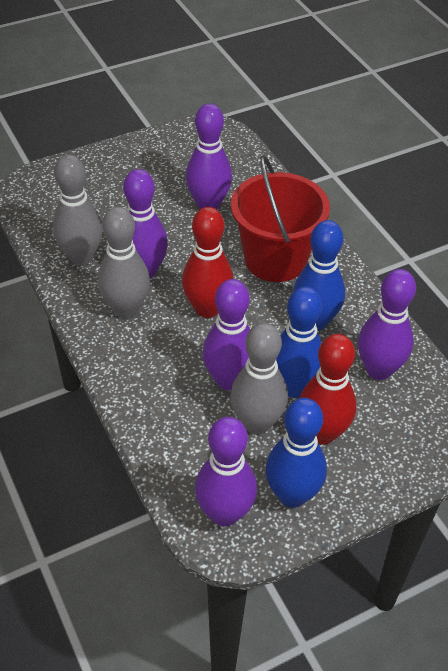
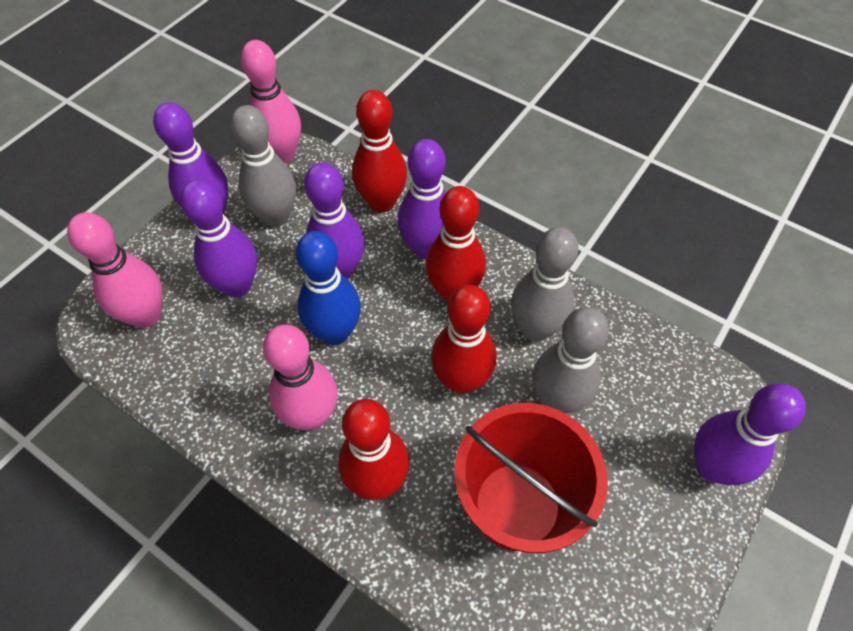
blue bowling pin: [266,398,327,508] [276,287,322,398] [293,220,345,331] = 3 -> [296,231,361,345] = 1
pink bowling pin: none = 0 -> [67,212,163,328] [241,40,301,163] [263,324,338,430] = 3
red bowling pin: [182,207,233,318] [300,334,357,445] = 2 -> [338,399,410,500] [352,90,407,213] [426,186,486,302] [431,285,496,394] = 4

